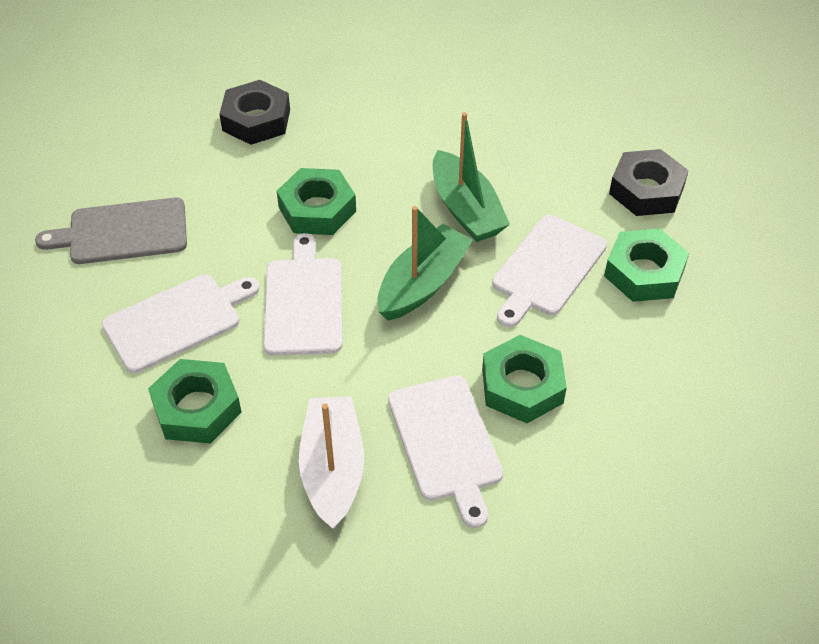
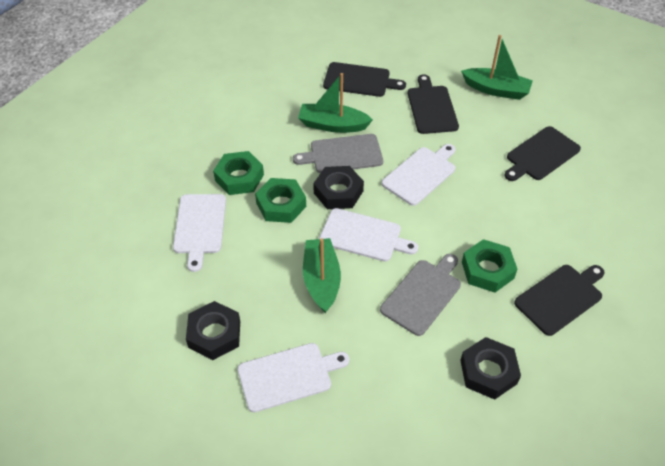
black cutting board: none = 0 -> [323,62,406,97] [408,74,459,134] [504,126,581,181] [514,265,605,336] = 4
black nut: [219,80,290,145] [609,149,689,216] = 2 -> [186,301,240,360] [313,166,364,209] [460,337,521,400] = 3
green boat: [377,206,473,321] [433,112,510,242] = 2 -> [298,73,373,133] [303,238,341,313] [461,35,533,100] = 3
green nut: [148,359,242,444] [277,168,356,235] [482,335,567,423] [604,228,689,302] = 4 -> [213,151,264,195] [255,178,306,223] [462,239,518,292] = 3
grey cutting board: [35,198,187,264] = 1 -> [293,134,383,173] [380,254,461,336] = 2
white boat: [299,396,364,529] = 1 -> none = 0

